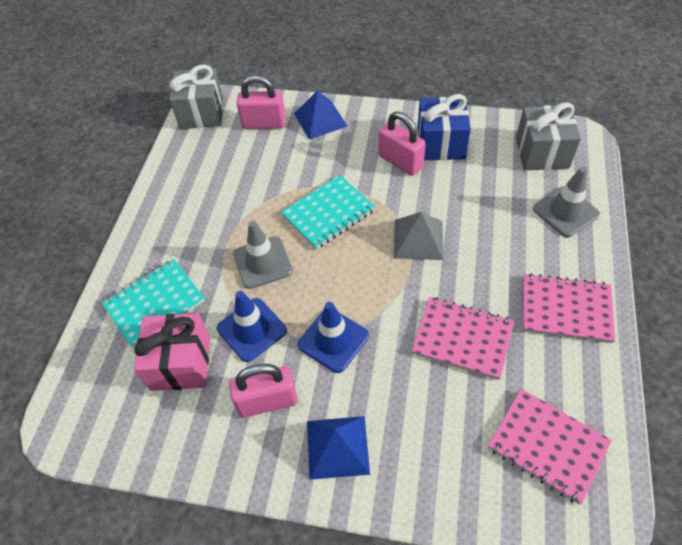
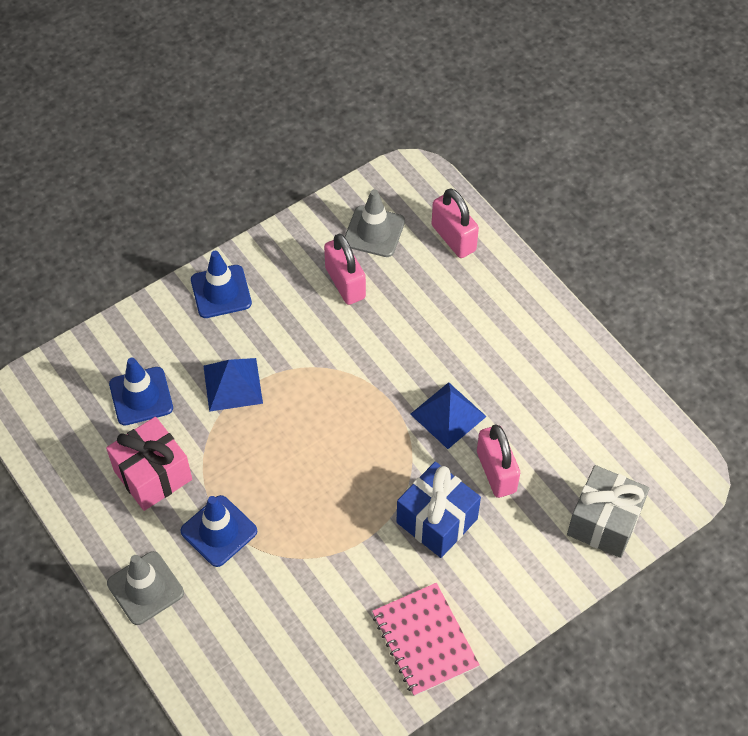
blue traffic cone: [217,291,287,362] [298,302,369,373] = 2 -> [109,357,173,426] [181,495,257,567] [191,251,252,318] = 3
grey gift: [169,65,223,129] [516,102,581,170] = 2 -> [567,465,649,558] = 1
grey pyramid: [394,212,443,260] = 1 -> none = 0
pink notebook: [412,297,514,380] [488,389,612,505] [523,273,615,343] = 3 -> [372,583,480,696] = 1
turquoise notebook: [102,259,205,347] [281,175,376,249] = 2 -> none = 0

